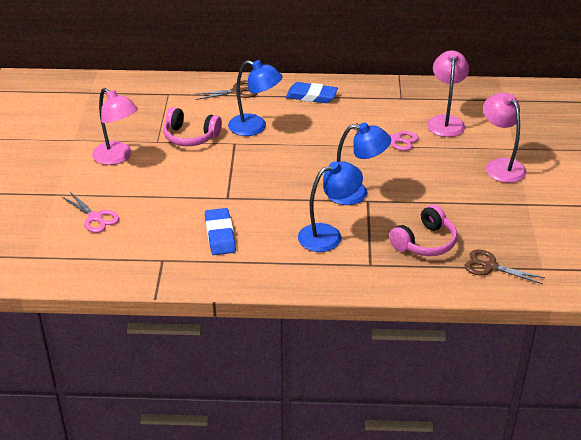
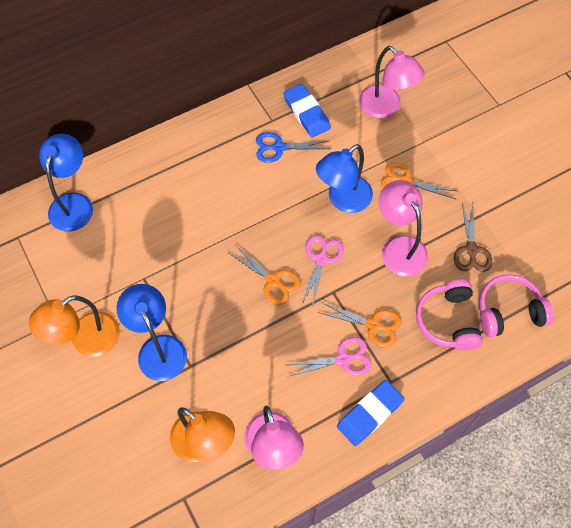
blue scissors: none = 0 -> [256,132,330,163] = 1
brown scissors: [194,80,258,100] [465,249,545,284] = 2 -> [454,203,492,272] = 1
orange lamp: none = 0 -> [29,295,120,357] [170,407,235,462] = 2
orange scissors: none = 0 -> [229,246,301,305] [317,302,401,347] [381,162,457,199] = 3

